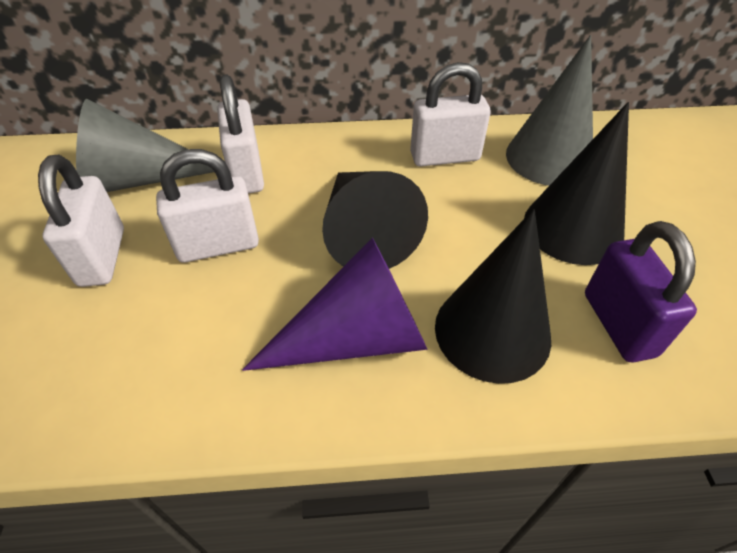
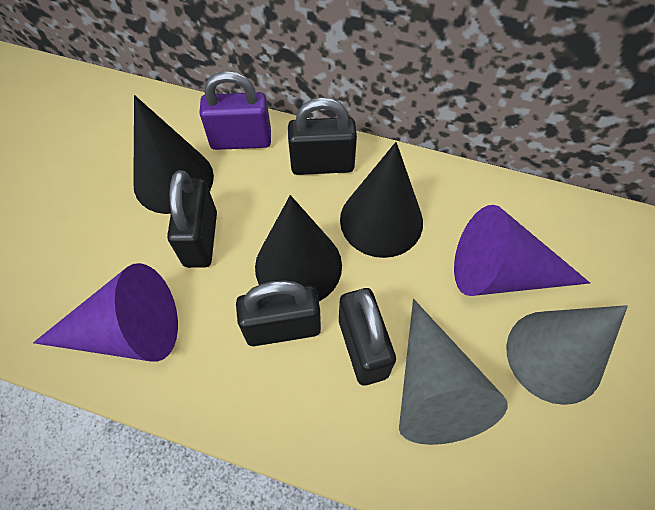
black padlock: none = 0 -> [167,170,217,268] [236,280,321,346] [288,97,357,175] [339,288,396,385] = 4
purple cone: [242,238,428,371] = 1 -> [33,263,178,362] [454,205,590,296] = 2
white padlock: [38,155,124,287] [156,149,259,263] [217,74,264,193] [410,62,491,167] = 4 -> none = 0

